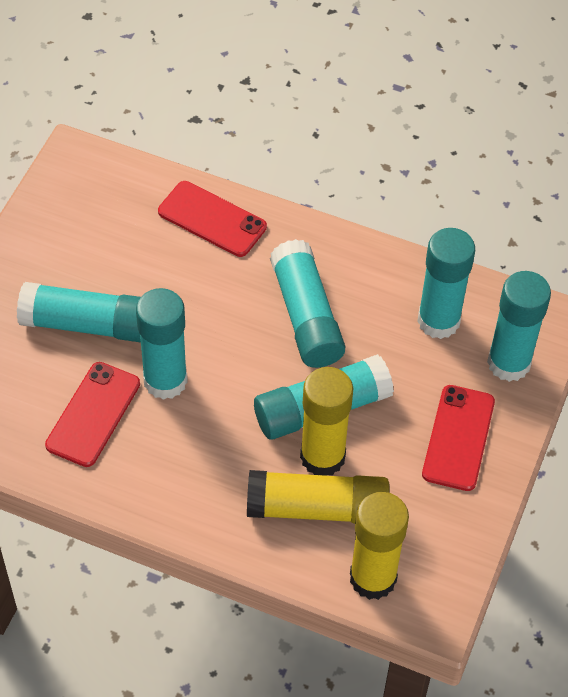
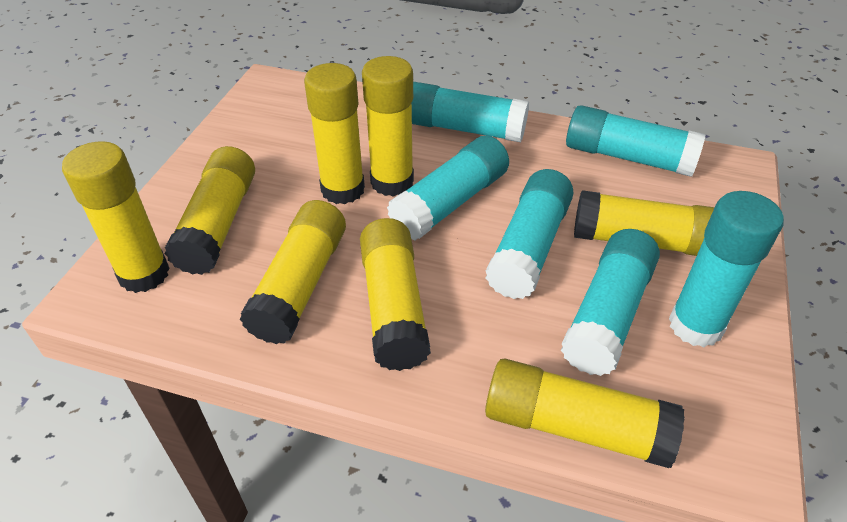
red phone: [45,362,140,467] [158,181,267,257] [422,385,495,491] = 3 -> none = 0
yellow glue stick: [247,470,389,524] [300,367,353,476] [350,492,409,600] = 3 -> [62,141,170,293] [164,146,255,275] [240,200,346,344] [304,63,365,204] [360,218,431,371] [362,56,414,197] [485,359,685,468] [574,190,715,256] = 8

